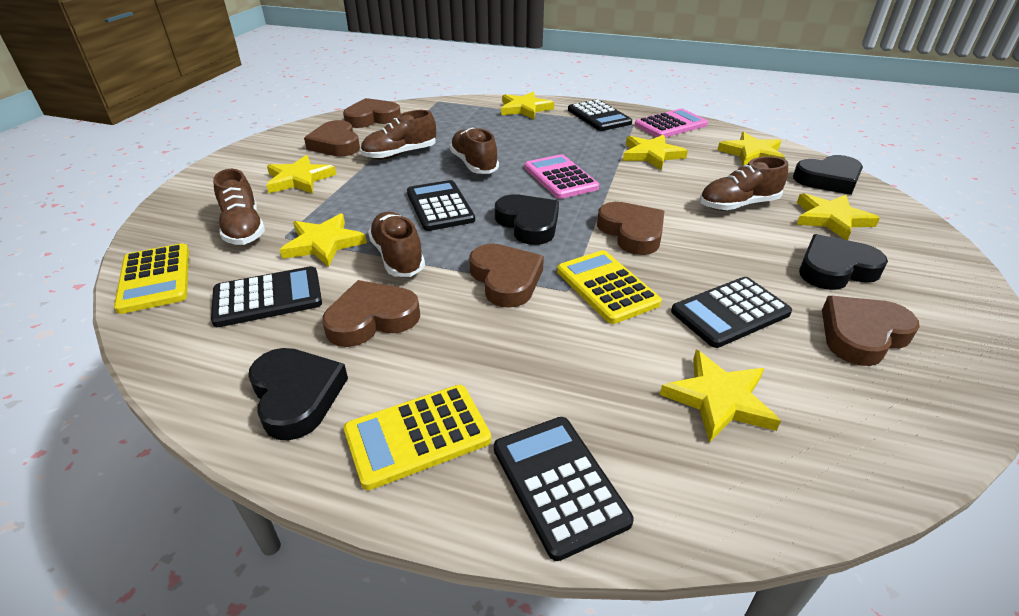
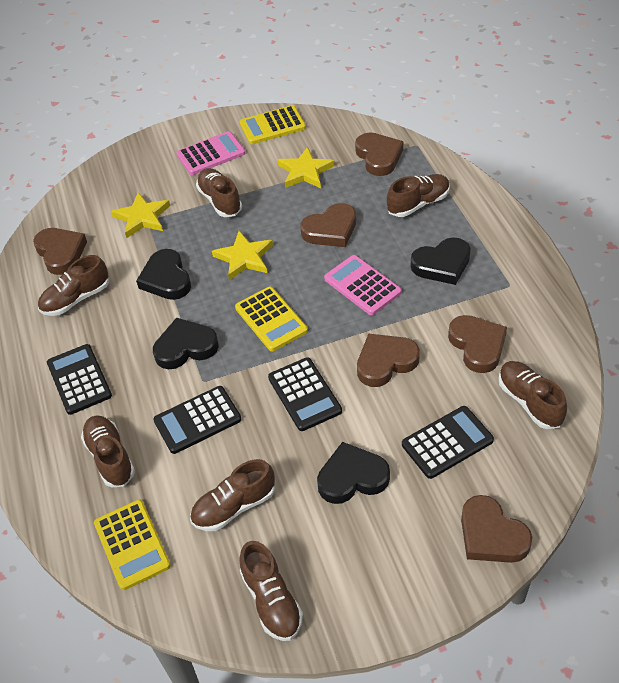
black calculator: [211,266,322,327] [407,180,475,231] [494,417,634,561] [568,99,632,131] [671,277,792,348] = 5 -> [47,344,112,415] [153,386,241,454] [268,357,342,431] [402,406,494,479] = 4
brown shoe: [213,169,265,245] [360,110,436,159] [368,212,425,277] [449,128,499,174] [700,156,788,211] = 5 -> [38,255,109,316] [81,415,135,487] [190,459,275,531] [196,168,242,217] [239,541,303,641] [387,174,450,217] [499,361,567,429] = 7
yellow star: [266,155,336,194] [280,213,367,267] [501,92,554,119] [623,135,688,170] [660,350,781,443] [718,132,785,166] [797,193,880,240] = 7 -> [111,192,170,238] [212,231,273,280] [278,147,334,188] = 3

